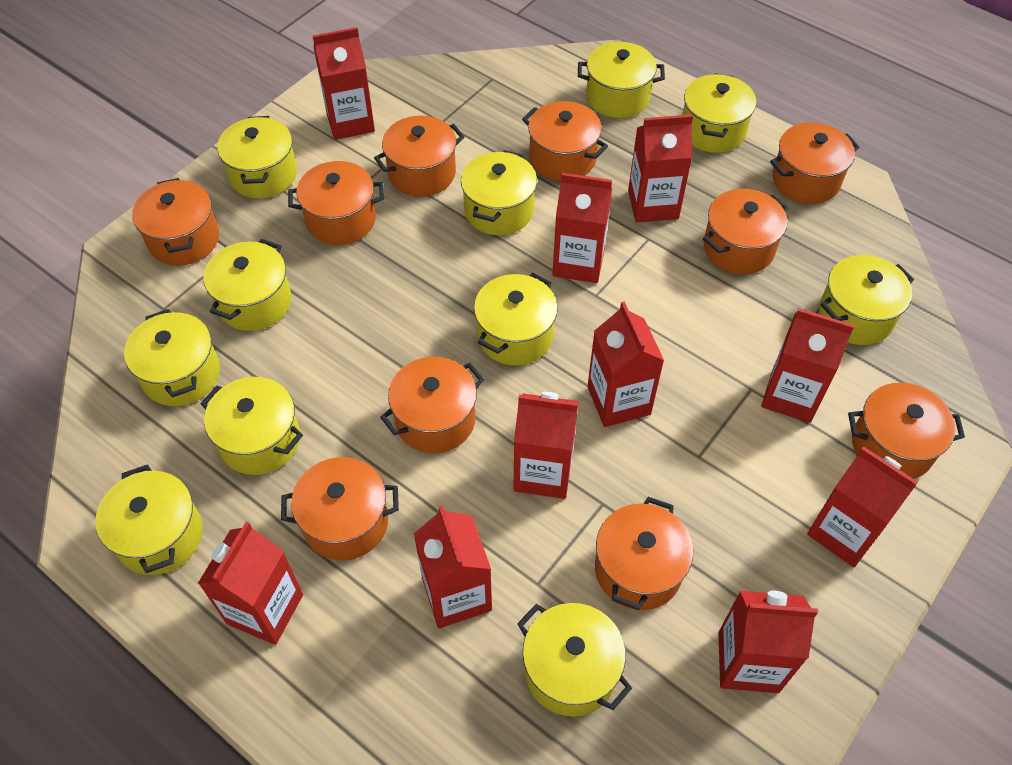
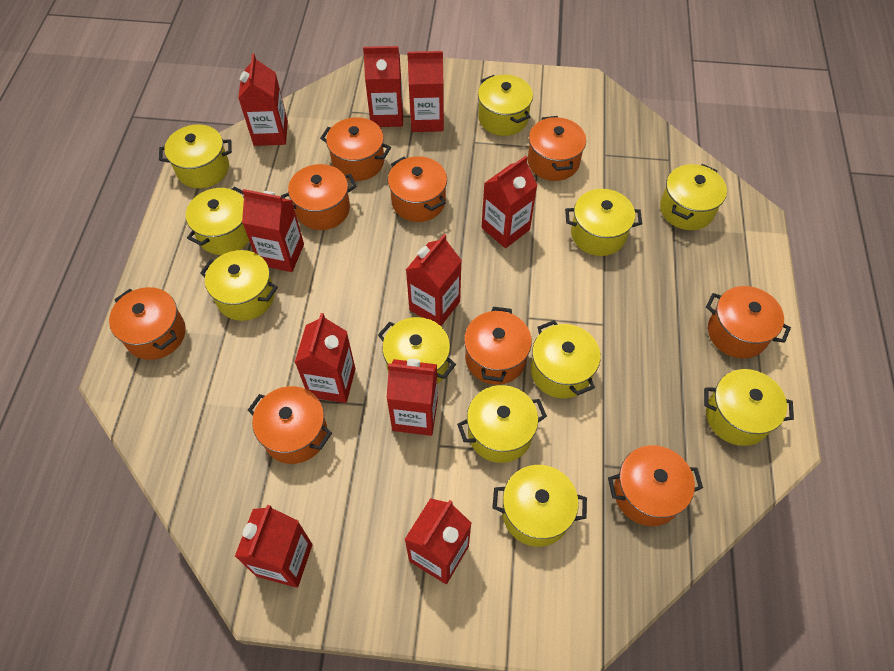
orange pot: [132,178,219,266] [281,457,399,560] [288,161,384,245] [374,116,465,197] [380,357,485,454] [522,101,608,181] [595,497,693,610] [703,189,788,275] [770,122,860,204] [848,382,965,479] = 10 -> [109,287,186,360] [248,386,332,464] [281,164,357,230] [320,117,391,181] [388,156,447,222] [464,307,532,385] [528,116,586,181] [608,445,703,526] [706,286,791,358] = 9

